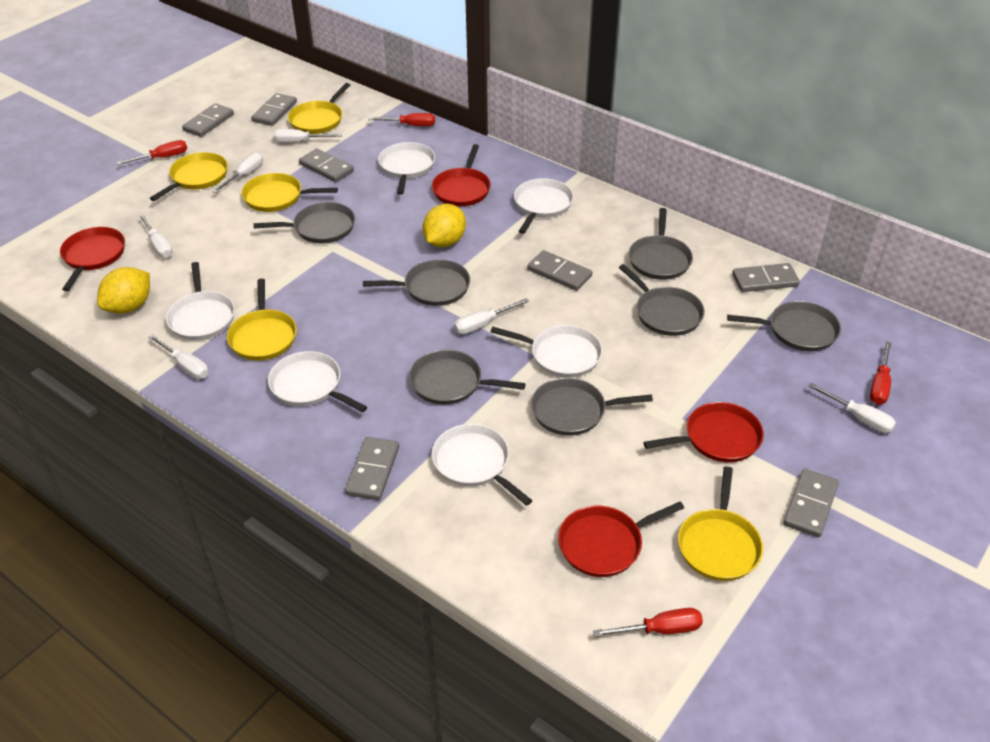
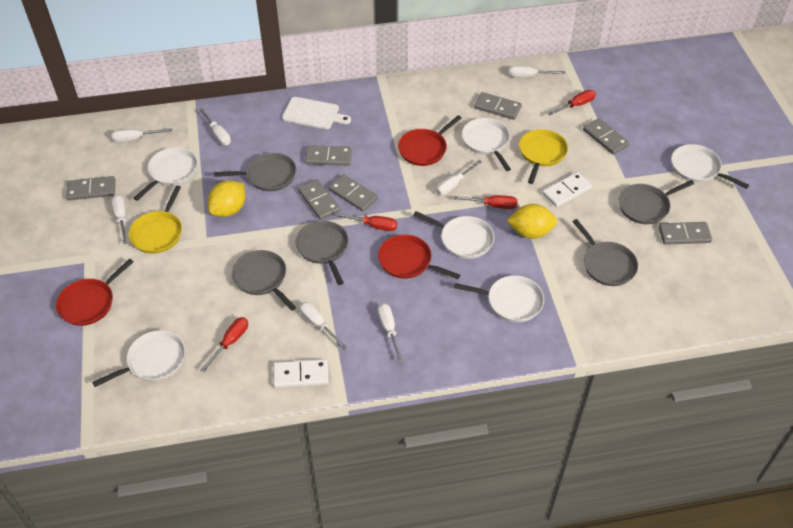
grey pan: [253,202,355,244] [363,259,470,306] [409,350,526,405] [531,378,653,436] [619,264,705,336] [629,208,693,280] [727,301,841,351] = 7 -> [214,153,296,191] [232,250,296,311] [295,221,349,285] [572,219,638,286] [619,180,694,224] = 5
red pan: [60,227,125,291] [432,144,491,206] [558,502,684,577] [643,402,764,462] = 4 -> [56,259,133,326] [378,234,460,279] [398,115,462,166] = 3
white cutting board: none = 0 -> [282,97,351,129] = 1
white domino: none = 0 -> [273,359,329,388] [542,172,592,207] = 2
white screwdriver: [138,214,173,258] [148,334,209,379] [212,152,263,193] [273,129,342,143] [454,298,529,334] [808,383,896,433] = 6 -> [111,128,172,142] [111,195,128,244] [199,108,231,145] [299,302,348,350] [378,303,403,363] [436,160,482,195] [509,66,565,77] = 7
yellow pan: [150,152,228,201] [227,279,297,361] [242,173,338,212] [288,83,350,134] [678,467,763,581] = 5 -> [129,186,182,254] [519,129,568,184] = 2

